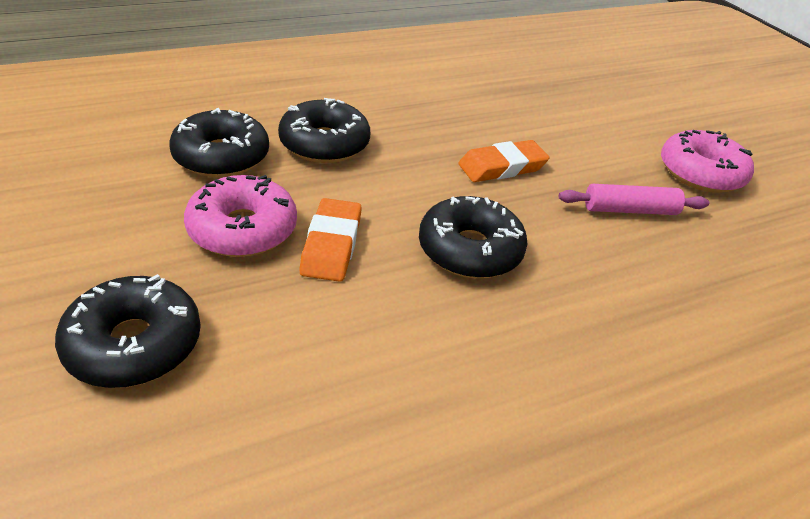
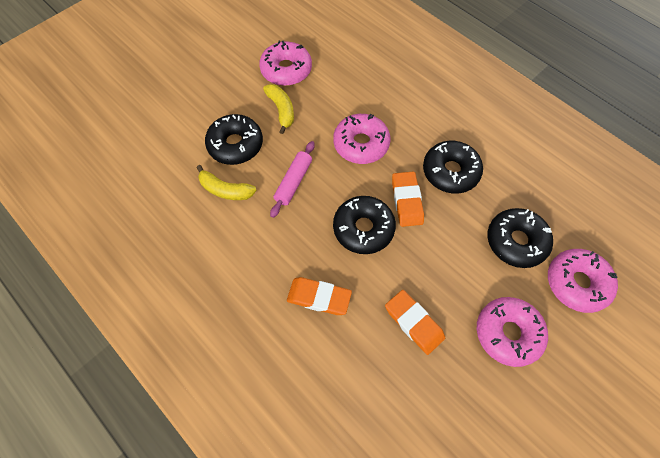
orange eraser: [299,198,362,282] [458,140,550,182] = 2 -> [287,277,352,315] [385,290,445,355] [392,172,424,227] = 3
pink donut: [184,175,297,257] [661,130,754,193] = 2 -> [259,41,312,86] [333,114,391,164] [477,297,548,367] [548,249,618,313] = 4
yellow banana: none = 0 -> [197,165,257,200] [263,84,294,134] = 2

